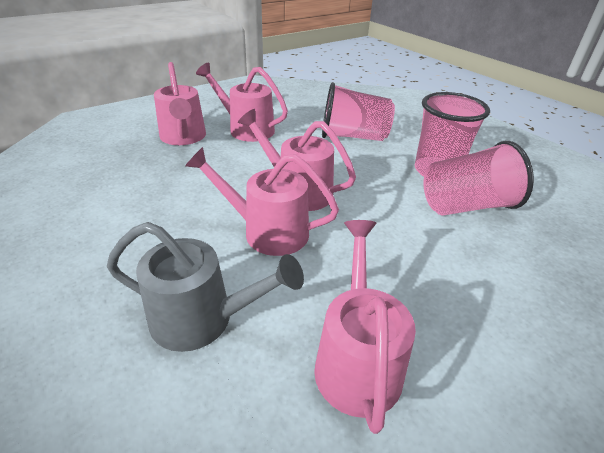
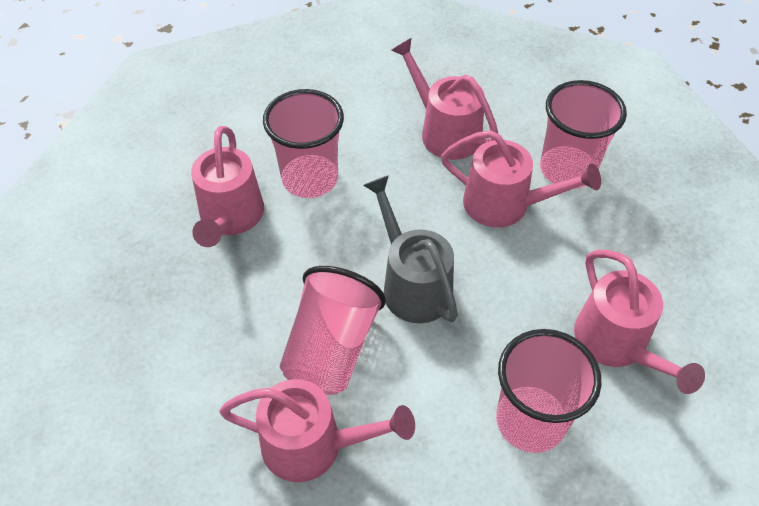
pink cup: [322,82,395,141] [415,92,490,177] [424,141,534,215] = 3 -> [263,89,344,198] [280,266,386,395] [496,329,602,453] [540,80,627,188] = 4

